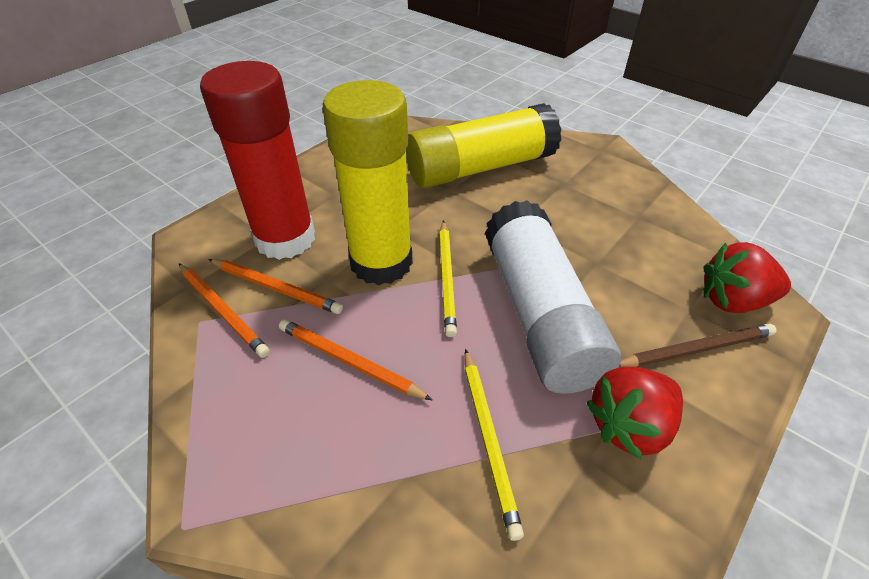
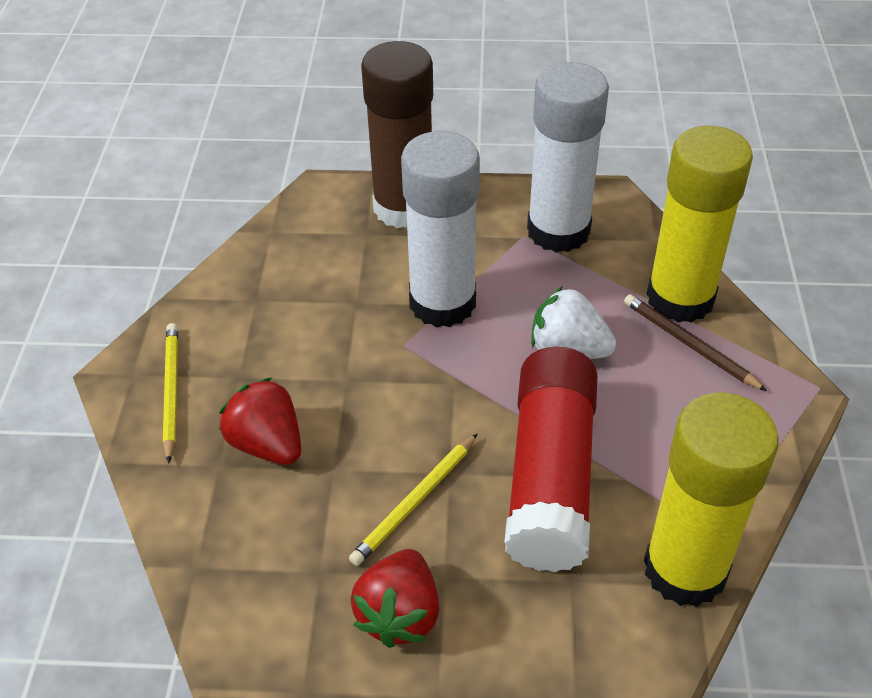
brown glue stick: none = 0 -> [361,41,433,228] = 1
orange pencil: [179,263,270,358] [208,259,343,314] [279,319,432,400] = 3 -> none = 0
white glue stick: [485,200,621,394] = 1 -> [401,131,480,327] [527,62,609,253] = 2
white strawberry: none = 0 -> [531,286,616,359] = 1

